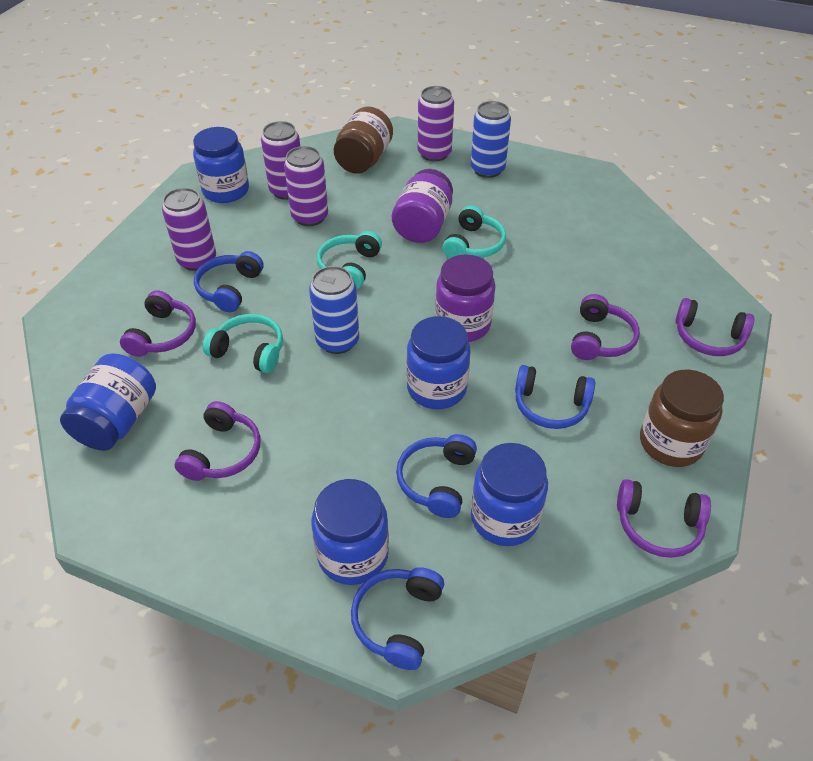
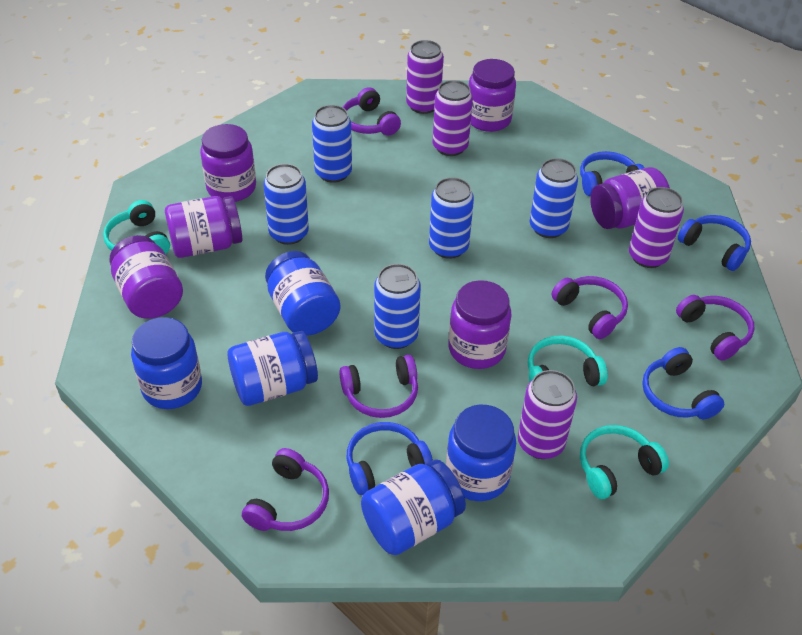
blue can: [309,266,359,354] [471,101,511,178] = 2 -> [263,164,309,245] [312,105,352,183] [374,264,421,349] [429,177,474,259] [530,158,578,238] = 5
brown jar: [334,106,393,174] [640,370,724,467] = 2 -> none = 0
purple jar: [392,169,453,243] [435,254,495,342] = 2 -> [109,235,183,319] [165,196,242,258] [200,124,256,202] [448,280,512,369] [469,59,516,132] [590,167,670,229] = 6

